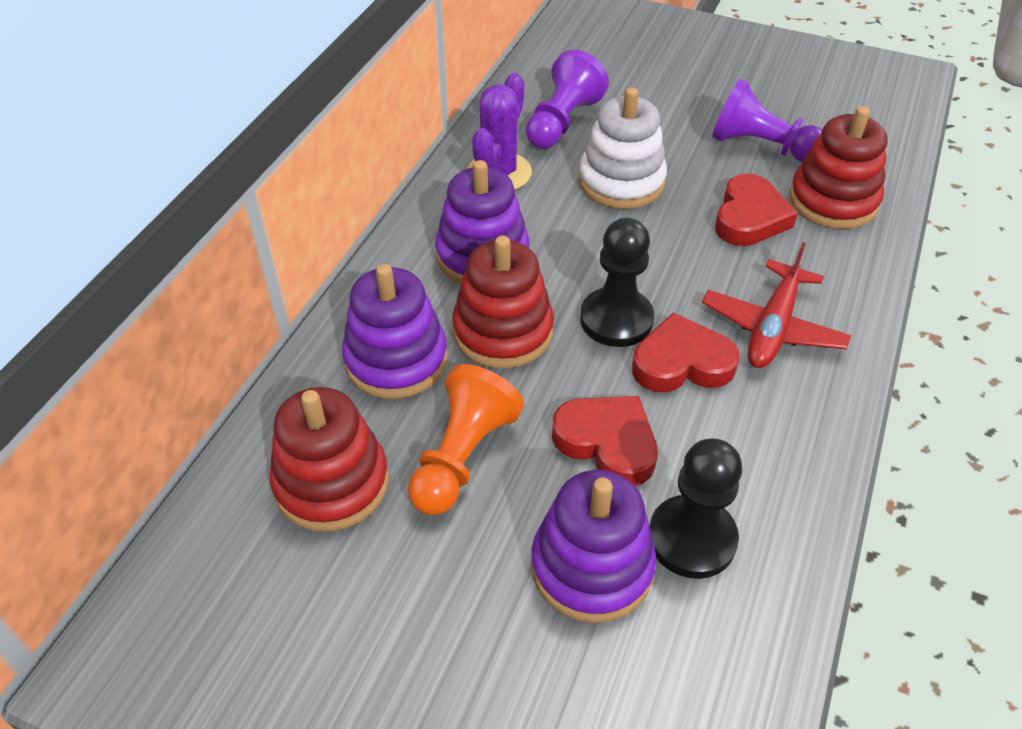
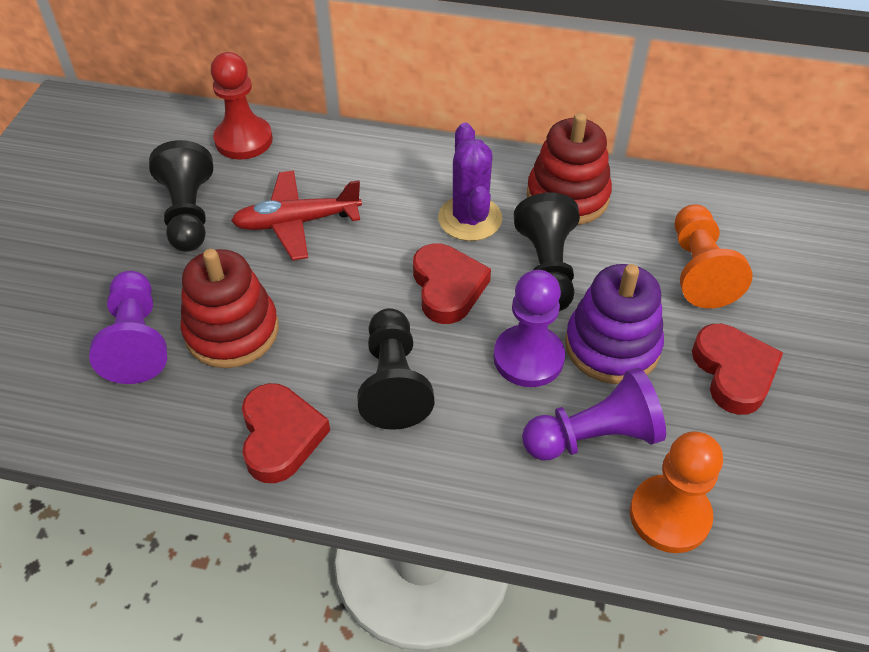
black pawn: [580,218,654,347] [649,439,742,579] = 2 -> [149,140,213,252] [357,308,434,430] [514,193,580,311] = 3
orange pawn: [408,364,524,515] = 1 -> [630,431,723,553] [675,204,752,308] = 2
purple pawn: [526,50,609,149] [712,79,822,162] = 2 -> [89,271,167,384] [494,270,565,387] [522,368,666,461] = 3
purple stacking toy: [342,264,448,399] [435,160,529,284] [531,470,656,623] = 3 -> [565,264,664,384] = 1
red pawn: none = 0 -> [211,52,273,159] = 1
red stacking toy: [270,387,389,532] [452,236,554,369] [789,106,888,229] = 3 -> [181,249,279,368] [527,113,612,225] = 2
white stacking toy: [579,87,667,209] = 1 -> none = 0

